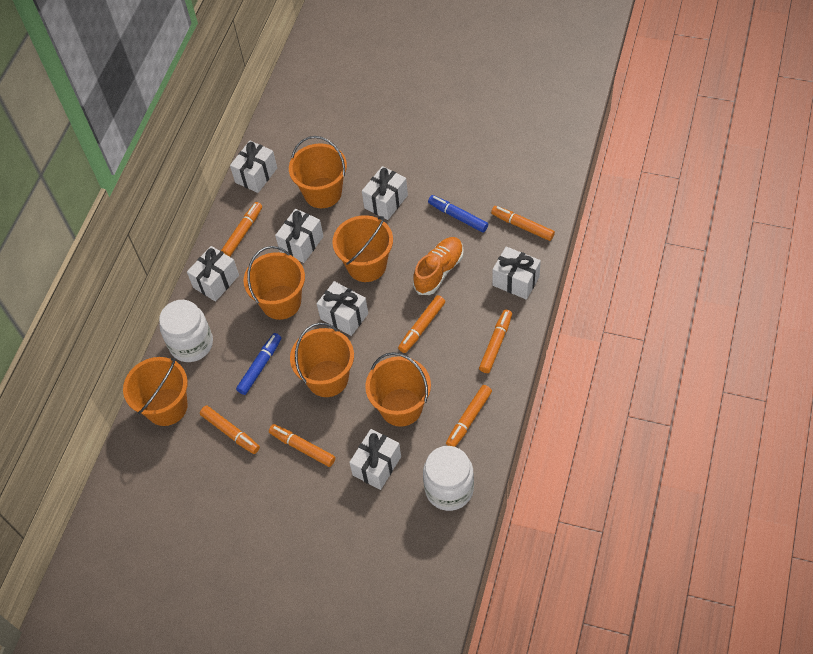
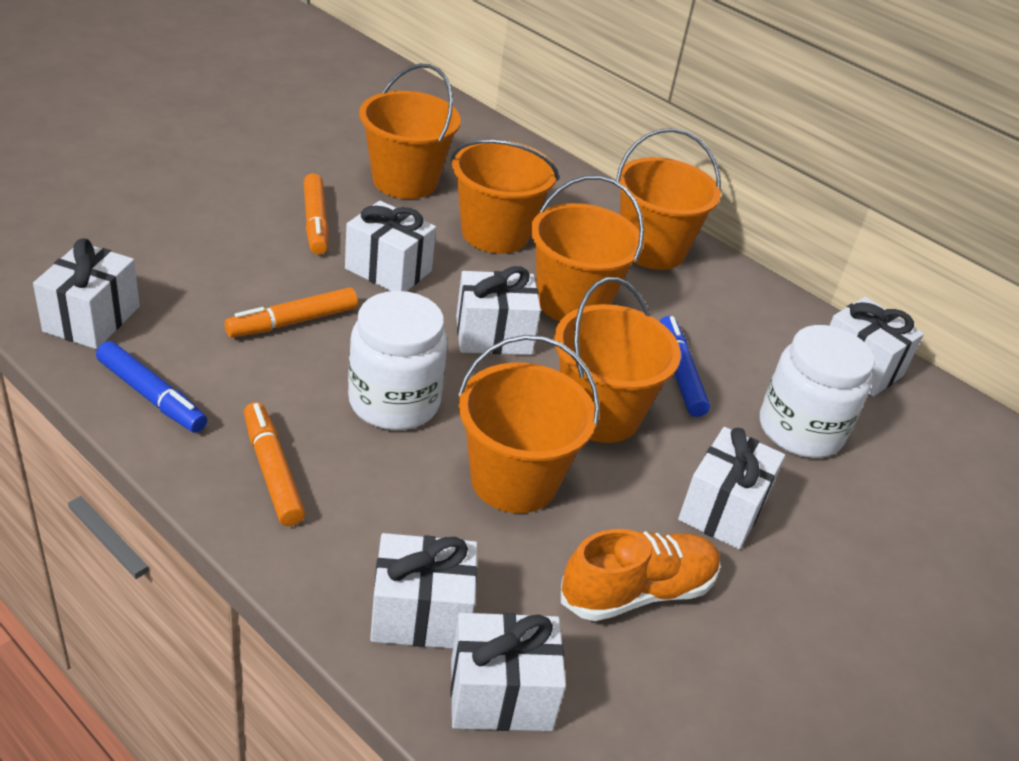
orange marker: [200,406,260,454] [221,202,262,257] [269,424,335,467] [398,295,445,353] [446,385,492,447] [479,310,512,373] [491,206,555,241] = 7 -> [225,287,358,338] [244,402,305,526] [303,173,328,255] = 3

